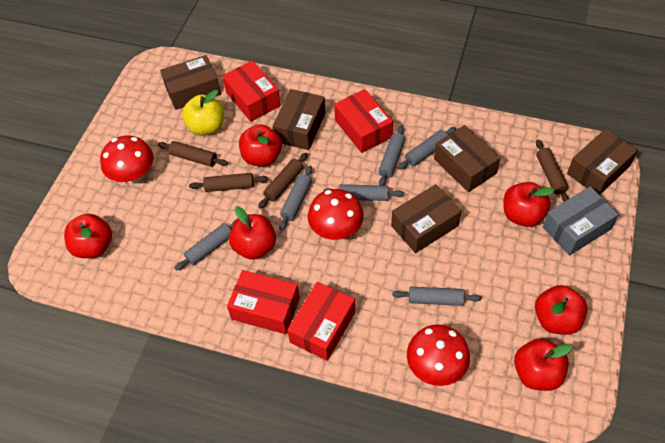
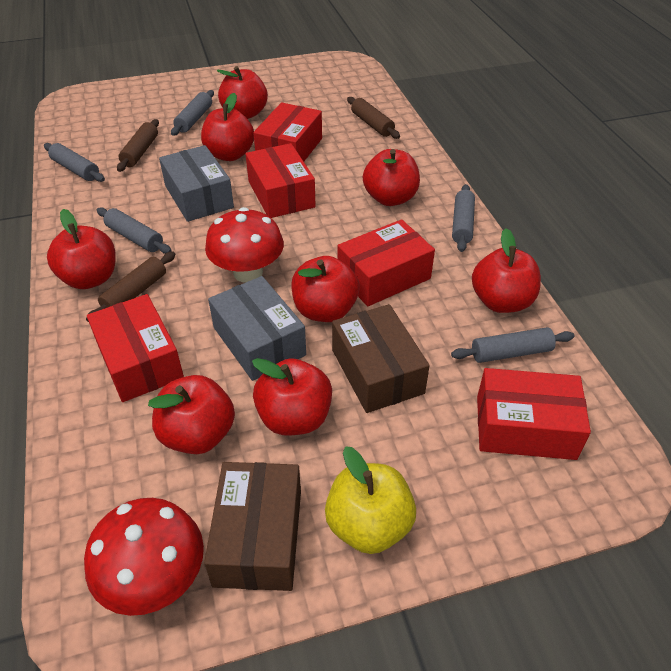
brown box: [160,55,221,110] [273,89,326,150] [391,184,461,253] [434,125,501,192] [567,129,638,195] = 5 -> [204,462,301,591] [332,304,430,413] = 2
brown rolling pin: [158,141,228,167] [189,173,268,192] [258,153,308,209] [536,140,569,202] = 4 -> [86,251,176,322] [117,119,159,172] [347,97,400,139] = 3
grey box: [543,186,619,255] = 1 -> [159,145,234,222] [208,276,306,381] = 2
grey rolling pin: [174,219,237,271] [279,166,312,230] [323,184,404,201] [378,126,405,186] [392,287,481,306] [398,127,456,170] = 6 -> [44,143,105,182] [97,207,172,254] [171,90,214,136] [451,327,574,363] [452,184,475,252] = 5
red apple: [64,214,112,258] [229,206,276,260] [239,124,282,166] [503,182,554,227] [514,338,572,391] [535,285,587,335] = 6 -> [47,209,115,289] [148,375,235,454] [201,93,254,161] [217,66,268,119] [252,358,332,436] [291,256,359,322] [363,149,420,206] [472,228,541,313] = 8
red box: [222,60,281,122] [227,270,300,334] [287,282,355,361] [334,89,393,153] = 4 -> [87,294,184,402] [246,143,316,218] [253,102,322,161] [338,219,435,306] [477,368,591,460] = 5
red mushroom: [100,136,154,184] [308,189,364,240] [407,324,470,386] = 3 -> [84,498,204,616] [205,207,284,283] = 2

